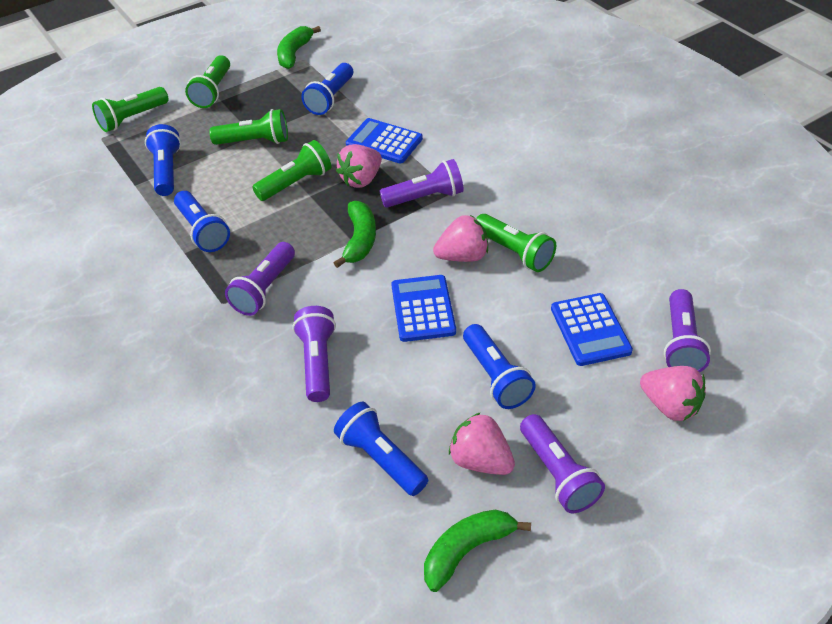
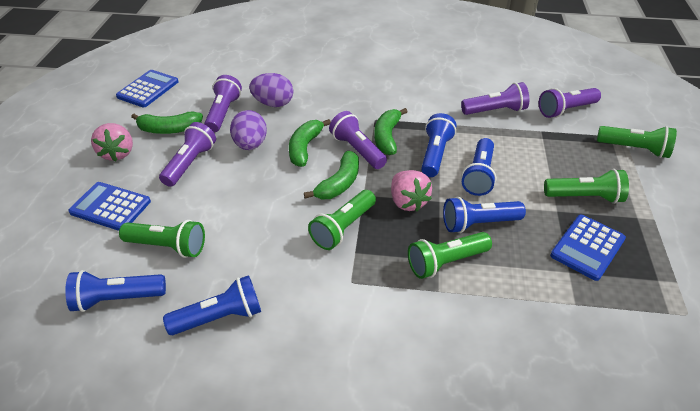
green banana: [277,26,321,69] [334,201,376,268] [424,509,531,592] = 3 -> [131,112,203,134] [289,119,331,167] [304,151,359,199] [374,108,408,155] = 4
pink strawberry: [336,144,382,188] [433,215,488,262] [449,412,515,475] [640,366,706,421] = 4 -> [91,123,133,161] [391,170,432,211] = 2
purple egg: none = 0 -> [230,110,267,150] [249,73,293,107] = 2

